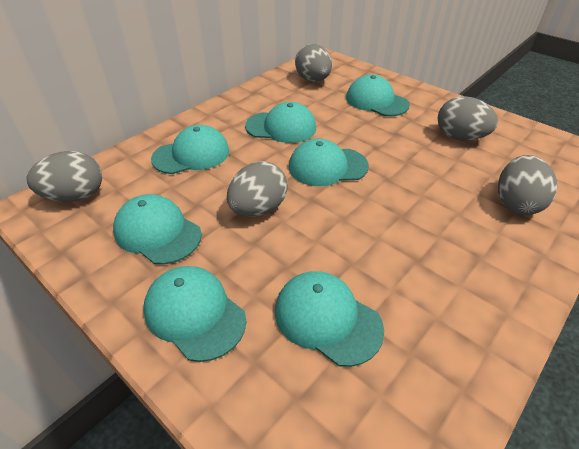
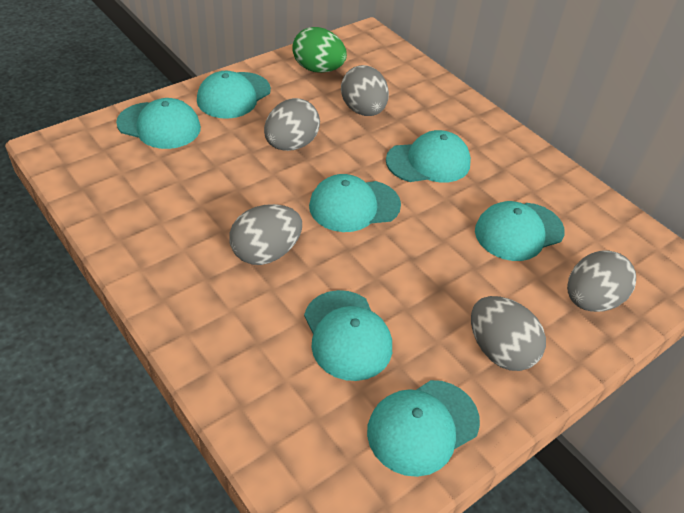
green egg: none = 0 -> [292,27,347,73] = 1

